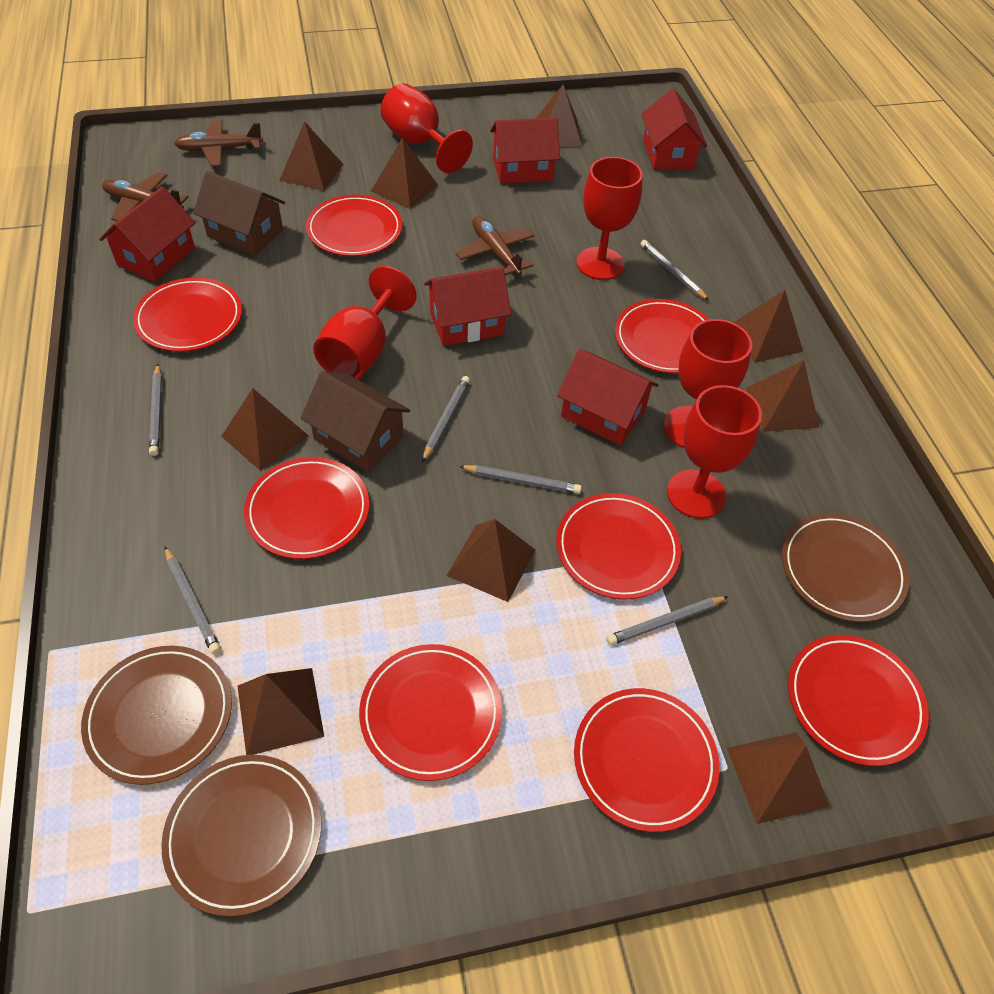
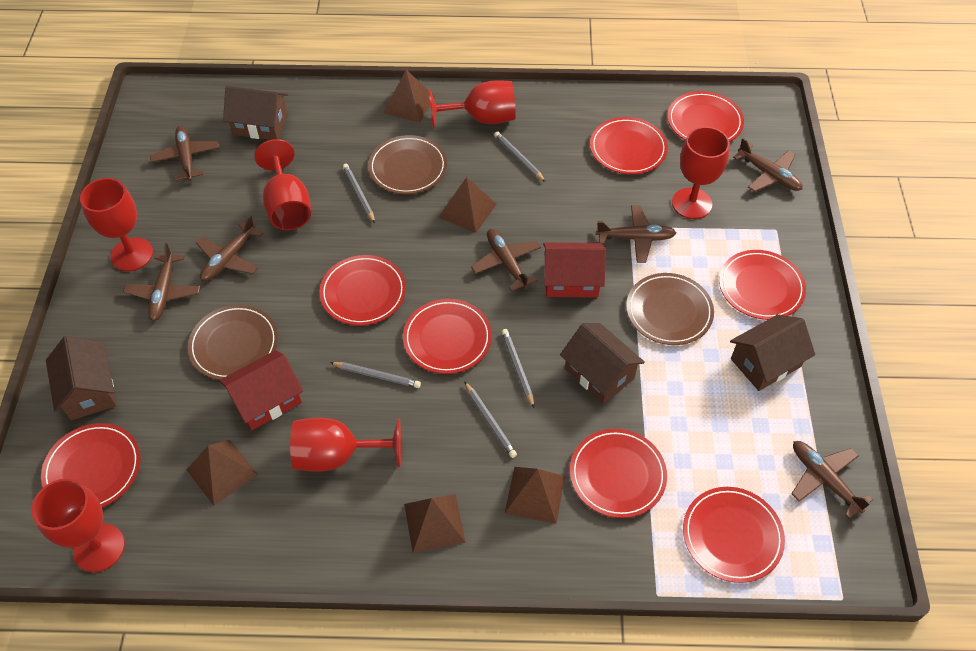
brown house: [193,171,285,256] [301,371,410,472] = 2 -> [46,336,117,420] [223,86,288,140] [560,323,645,404] [730,314,815,391] = 4
brown plane: [102,172,188,221] [174,120,263,167] [456,216,535,275] = 3 -> [123,243,200,321] [150,126,220,181] [196,215,264,281] [471,229,541,291] [596,206,676,263] [733,138,803,192] [791,441,874,519] = 7
brown pyramid: [221,388,309,471] [237,668,324,755] [279,121,343,191] [371,138,438,209] [446,519,535,602] [536,85,582,147] [727,732,829,824] [733,290,803,363] [746,360,820,432] = 9 -> [187,440,258,506] [383,70,435,123] [404,494,466,553] [439,177,496,233] [504,467,565,524] = 5
grey pencil: [149,364,162,456] [165,547,221,654] [422,376,470,462] [459,465,582,494] [607,596,729,645] [641,240,709,301] = 6 -> [330,362,421,388] [343,164,375,223] [464,381,517,458] [494,131,546,182] [502,329,534,408] = 5
red goblet: [313,266,416,380] [381,83,473,173] [577,157,643,280] [663,319,752,448] [667,385,762,519] = 5 -> [31,479,125,572] [80,178,153,271] [254,139,311,230] [290,418,401,472] [429,80,516,128] [672,126,730,219] = 6
red house: [99,187,195,282] [424,267,511,346] [490,117,560,184] [557,349,658,445] [642,89,707,170] = 5 -> [219,350,303,430] [543,242,606,298] = 2

